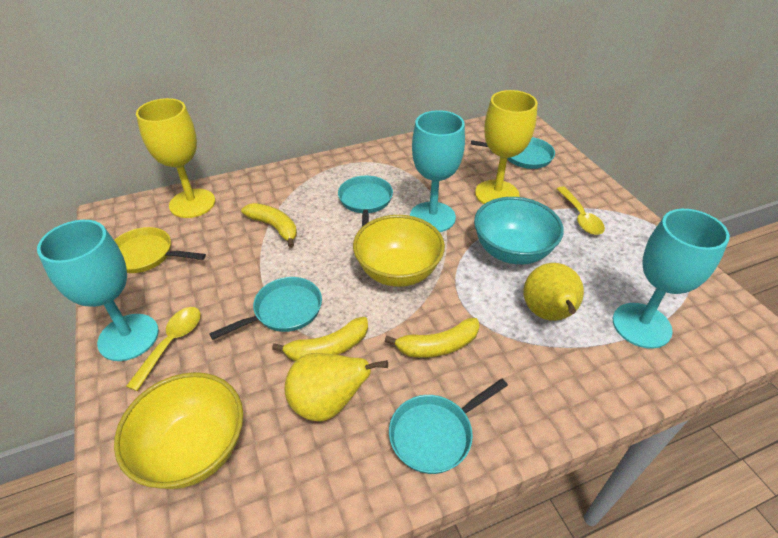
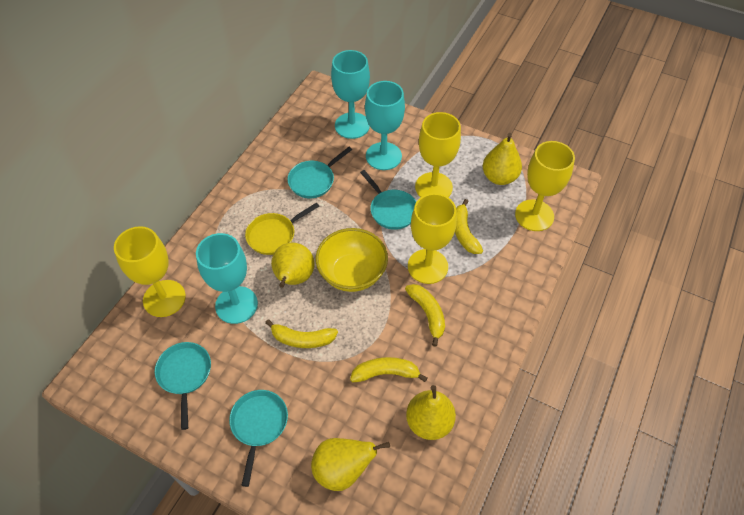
turquoise bowl: [474,197,564,264] = 1 -> none = 0
yellow banana: [241,203,297,248] [272,317,368,361] [385,318,480,358] = 3 -> [265,320,338,348] [350,357,427,382] [405,284,445,347] [455,199,483,254] = 4
yellow bowl: [114,372,243,489] [353,215,445,287] = 2 -> [316,228,388,292] = 1
yellow goblet: [136,98,215,218] [475,90,538,204] = 2 -> [114,226,186,317] [408,193,457,284] [415,112,461,197] [515,141,575,231] = 4
yellow pear: [284,353,388,422] [523,263,584,321] = 2 -> [271,242,315,288] [311,438,390,491] [406,385,456,440] [483,133,522,185] = 4
yellow spoon: [126,307,201,391] [557,187,605,235] = 2 -> none = 0

